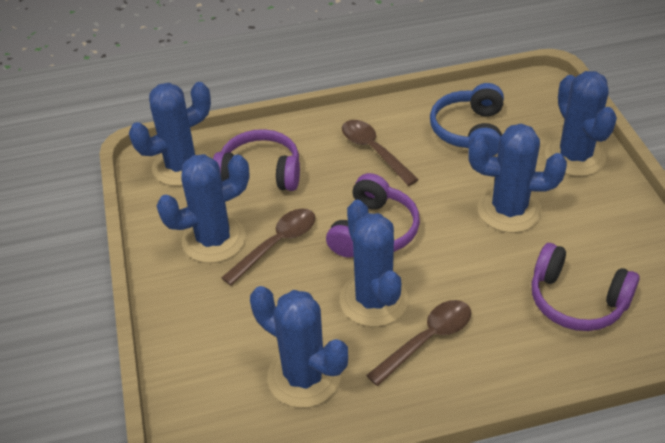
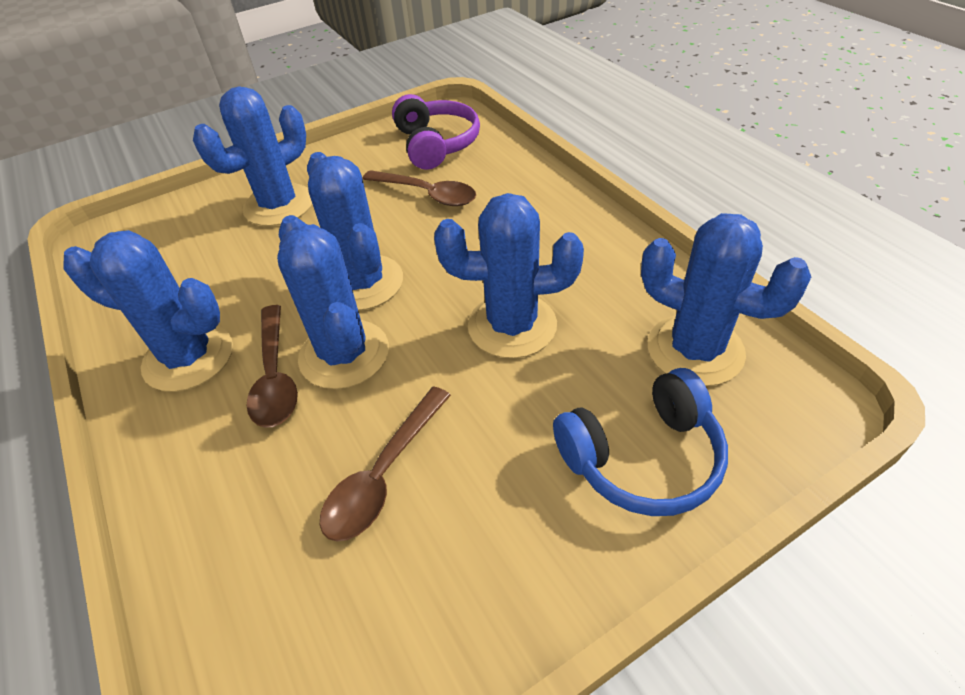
purple headphones: [213,129,300,191] [326,173,420,257] [531,243,640,331] = 3 -> [392,94,480,170] = 1

